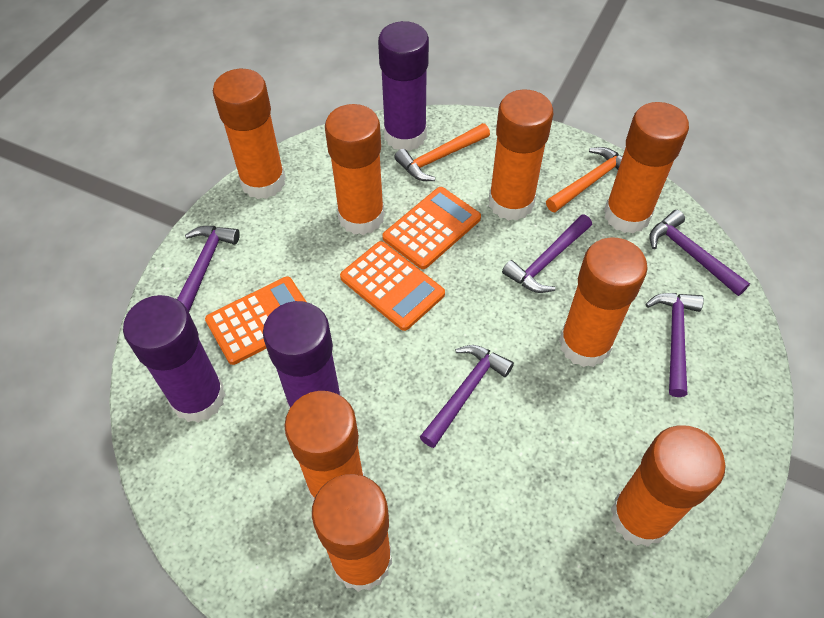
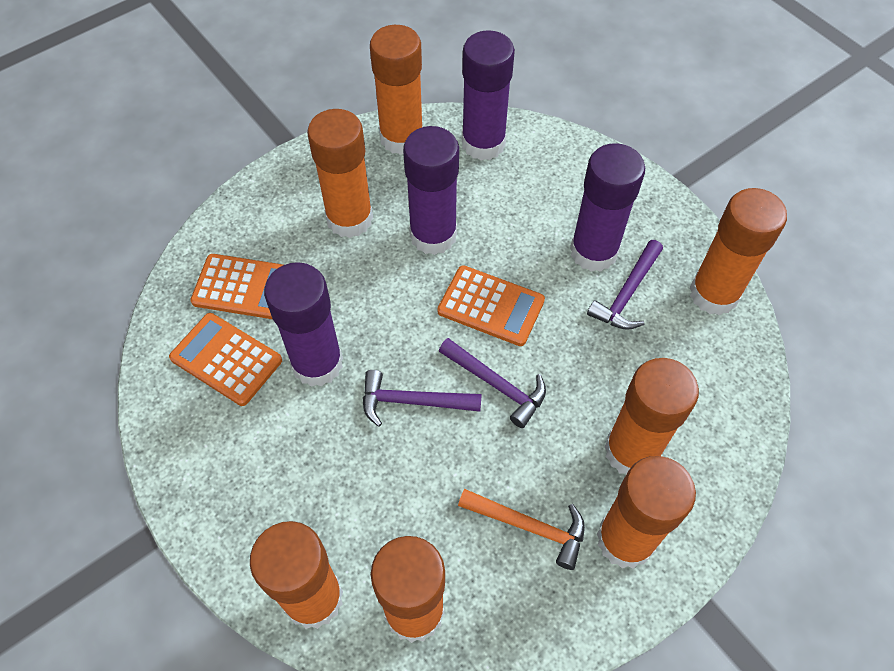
orange glue stick: [213,69,286,199] [284,391,365,502] [312,474,392,592] [325,104,385,235] [489,89,553,221] [559,237,648,367] [604,102,689,233] [611,425,726,547] = 8 -> [250,521,343,629] [307,109,373,238] [370,25,423,155] [371,536,445,643] [597,456,696,569] [604,358,699,474] [690,188,787,315] = 7
orange hammer: [394,123,490,181] [546,147,622,212] = 2 -> [458,489,585,570] = 1
purple glue stick: [123,295,226,423] [263,301,342,409] [378,21,429,151] = 3 -> [264,262,343,387] [403,126,459,255] [462,30,515,161] [570,143,645,272] = 4
purple hammer: [177,226,240,311] [420,345,514,448] [502,214,592,293] [645,293,704,397] [649,210,750,296] = 5 -> [363,370,482,427] [439,338,546,428] [587,240,663,330] = 3

